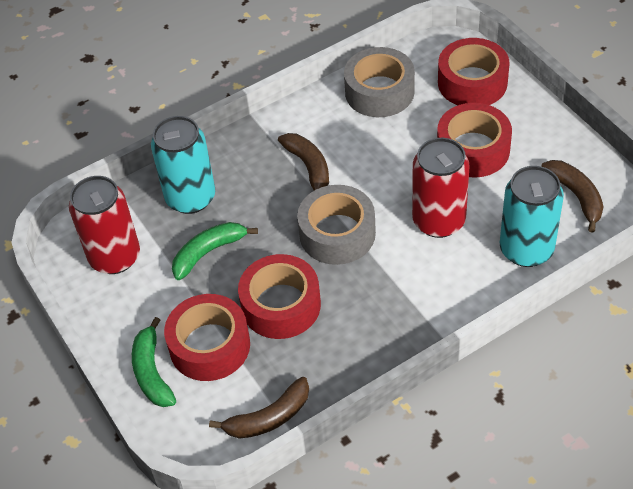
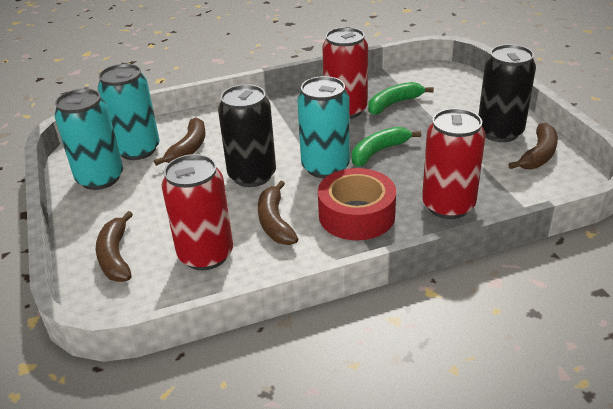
black can: none = 0 -> [218,84,276,187] [479,44,536,142] = 2
brown banana: [209,377,309,439] [278,133,329,190] [541,160,603,233] = 3 -> [96,211,133,282] [154,117,206,166] [258,181,298,245] [508,123,558,169] = 4
grey tape: [297,185,376,265] [344,47,415,117] = 2 -> none = 0
red can: [69,176,140,274] [412,138,470,238] = 2 -> [161,154,233,270] [322,27,368,119] [422,108,485,219] = 3
red tape: [164,294,250,381] [238,254,321,339] [437,103,512,178] [438,38,510,105] = 4 -> [318,168,396,240] = 1
turquoise can: [151,116,215,214] [500,166,564,267] = 2 -> [54,89,123,190] [98,64,160,160] [297,76,350,178] = 3

